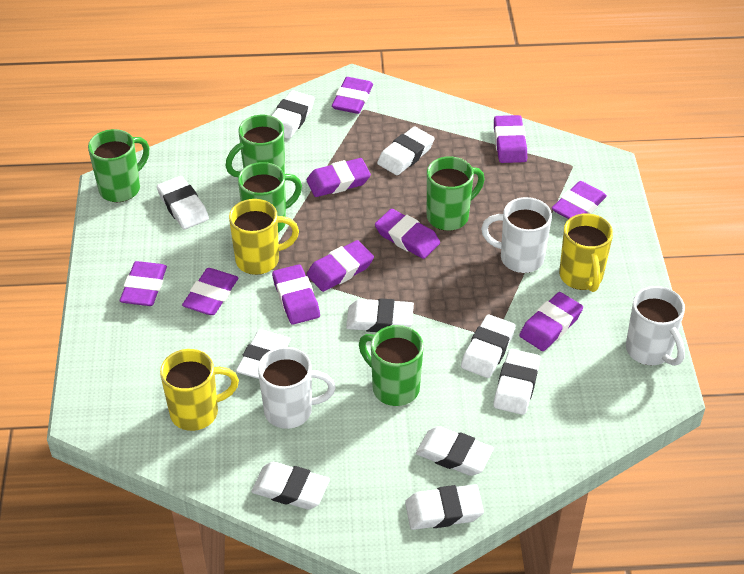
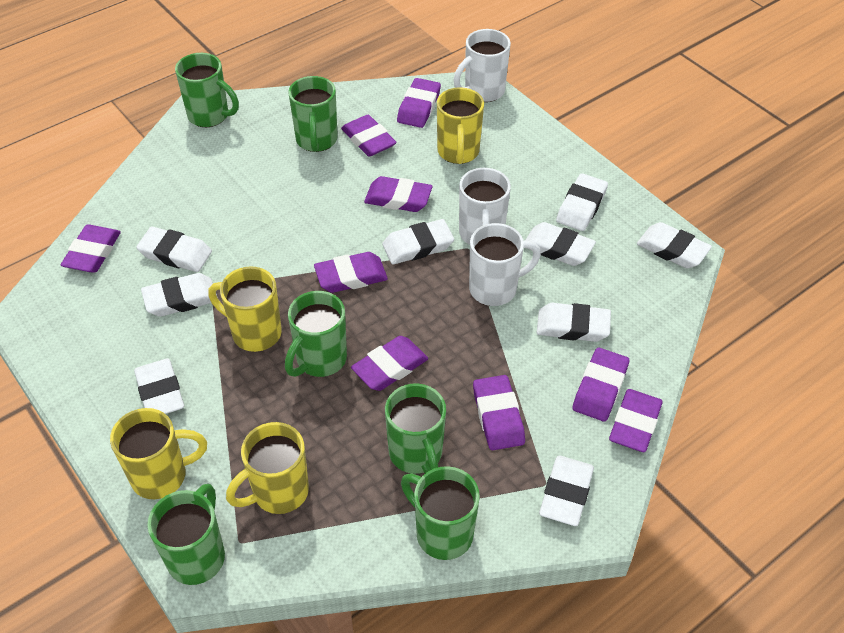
green mug: [88,129,149,202] [226,115,285,177] [238,162,302,232] [359,325,424,406] [427,157,485,231] = 5 -> [147,484,225,585] [175,53,239,127] [285,291,347,377] [288,76,338,152] [385,384,446,474] [401,466,480,560] = 6
purple eraser: [120,261,167,306] [182,268,238,315] [272,264,320,325] [307,158,371,197] [307,240,374,292] [332,77,373,114] [375,209,440,259] [494,115,527,163] [519,292,583,351] [552,181,607,219] = 10 -> [61,225,121,273] [314,252,388,293] [341,115,397,157] [351,336,428,391] [364,176,432,212] [397,78,441,128] [473,375,525,450] [572,347,629,422] [609,389,663,452] = 9
white eraser: [157,176,209,229] [236,330,291,379] [251,462,330,510] [272,90,315,139] [346,298,414,332] [377,127,435,175] [405,484,484,530] [416,426,494,476] [461,314,516,378] [493,349,540,415] = 10 -> [134,358,184,414] [136,227,212,272] [141,273,218,317] [382,219,454,264] [526,222,596,266] [537,303,611,342] [539,456,594,526] [556,173,608,231] [637,222,712,268] = 9
yellow mug: [160,349,239,431] [229,199,299,275] [559,213,613,292] = 3 -> [110,408,207,499] [208,266,282,352] [226,422,309,514] [437,87,484,164] = 4

